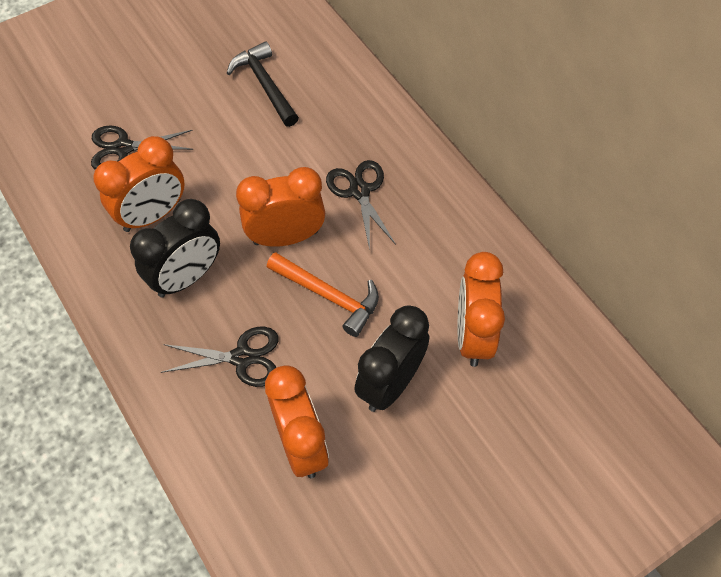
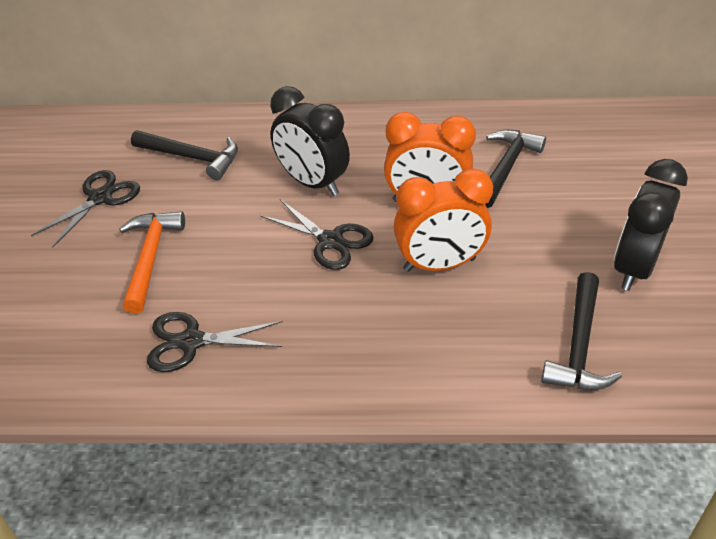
black hammer: [227,41,299,127] = 1 -> [131,130,238,180] [485,130,546,208] [541,272,622,390] = 3
orange clock: [93,136,185,232] [236,167,325,247] [265,366,329,478] [458,252,505,367] = 4 -> [384,112,476,202] [394,168,493,272] = 2

